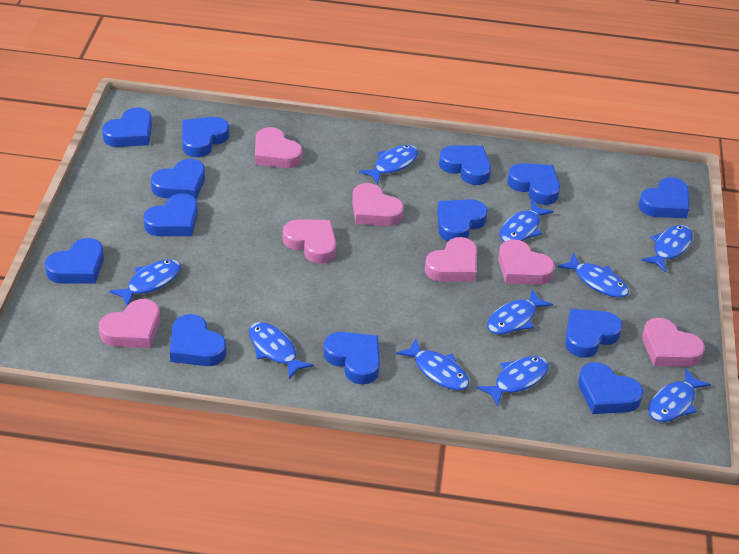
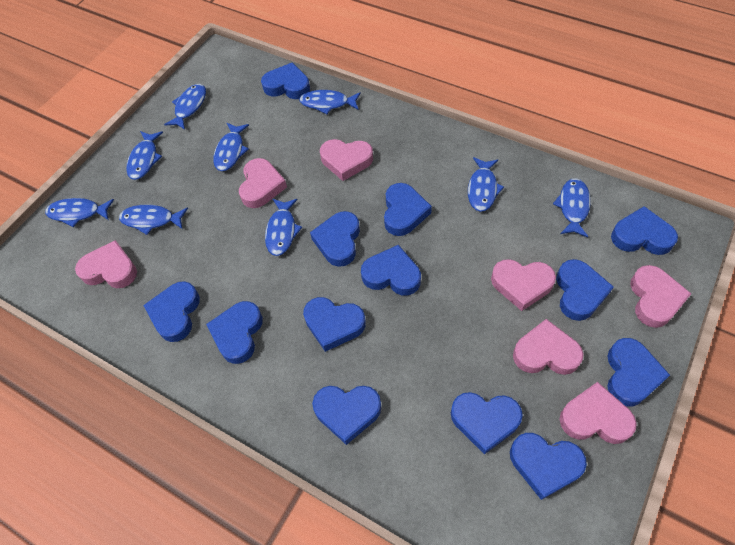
blue fish: [109,259,181,306] [249,322,313,379] [359,145,418,184] [396,339,469,390] [477,356,549,407] [487,289,553,335] [500,200,554,242] [558,253,629,298] [641,225,693,272] [648,368,711,422] = 10 -> [45,198,114,227] [119,204,188,235] [126,131,163,180] [164,84,206,130] [213,123,249,171] [265,199,302,256] [299,90,361,114] [468,157,504,212] [553,178,591,238] = 9

